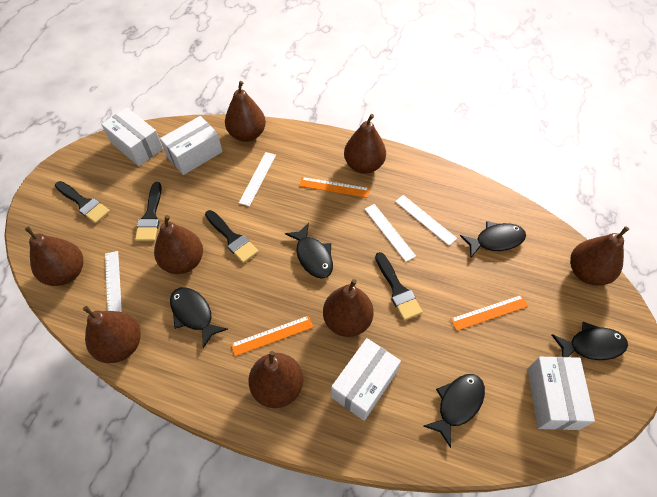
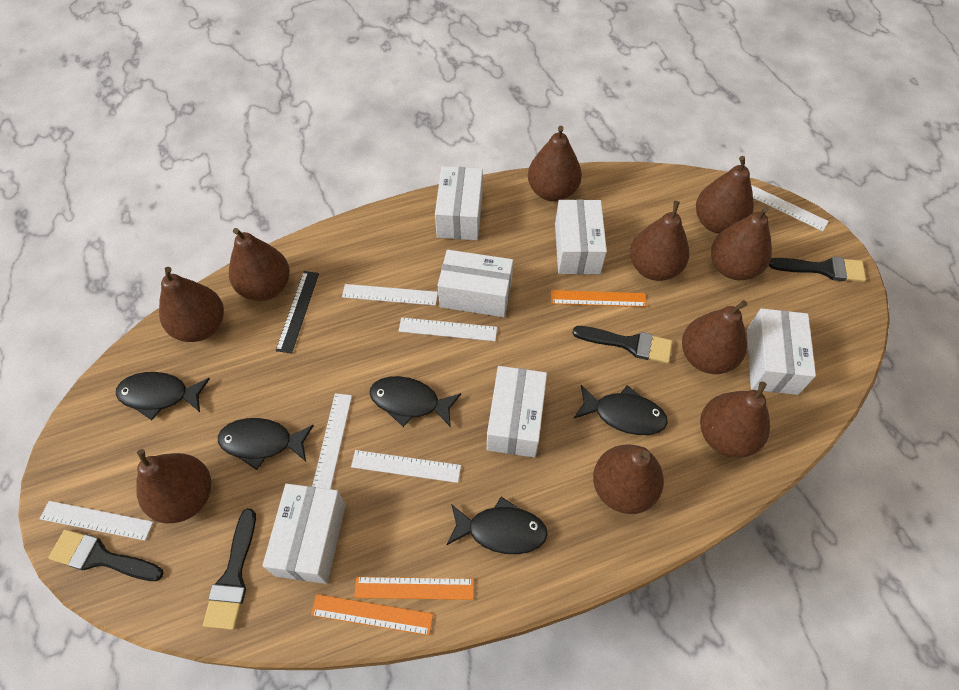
black ruler: none = 0 -> [276,271,319,354] = 1
brown pear: [25,226,83,286] [83,306,141,363] [154,215,203,274] [225,81,266,142] [248,351,303,408] [323,279,374,337] [344,114,386,174] [570,226,629,286] = 8 -> [136,449,211,524] [159,267,224,342] [229,228,290,301] [528,126,582,202] [593,445,664,514] [630,201,689,281] [682,300,747,374] [696,156,754,234] [700,382,770,458] [711,207,772,280] = 10
white box: [101,107,163,166] [160,116,223,175] [331,338,401,421] [528,357,595,430] = 4 -> [263,484,346,584] [435,166,483,240] [438,250,513,317] [487,366,547,458] [555,199,607,274] [747,308,816,395] = 6
white ruler: [105,251,122,312] [239,152,276,206] [365,204,416,262] [395,195,457,246] = 4 -> [40,501,153,541] [312,393,352,489] [342,284,438,306] [351,450,461,483] [399,317,497,341] [751,185,829,231] = 6

